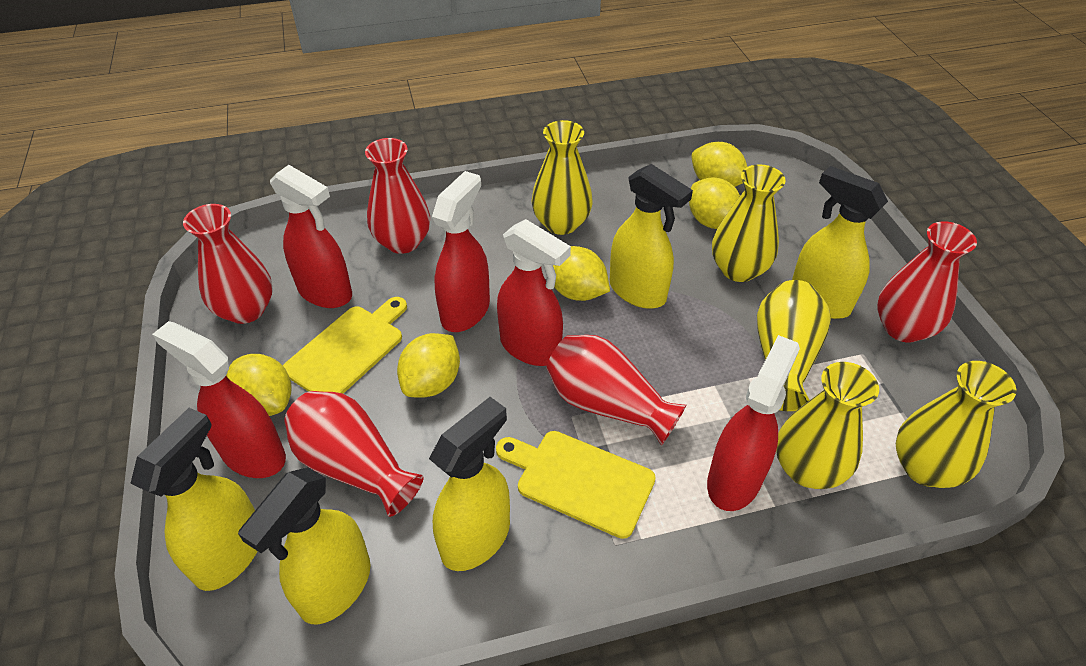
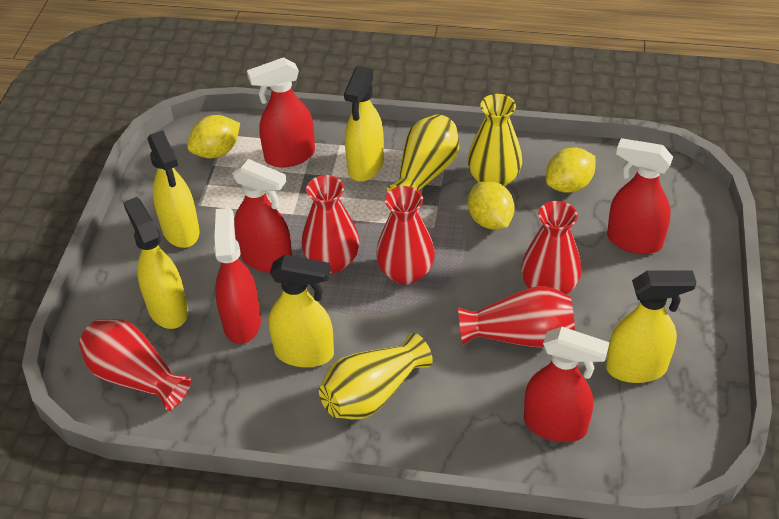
yellow cutting board: [283,297,407,394] [496,431,656,539] = 2 -> none = 0
yellow lemon: [226,354,291,416] [397,333,460,398] [553,246,610,301] [689,178,740,229] [691,142,747,187] = 5 -> [187,115,240,158] [468,181,515,229] [546,147,595,193] = 3
yellow vase: [531,120,593,235] [712,164,786,282] [757,280,831,411] [776,362,879,489] [896,361,1017,488] = 5 -> [319,333,433,420] [387,114,459,193] [468,94,522,187] = 3

